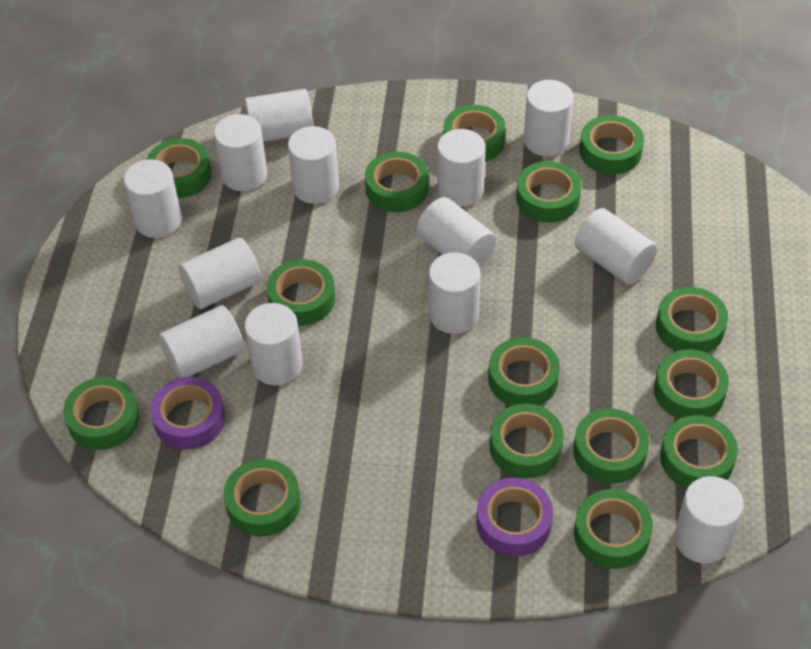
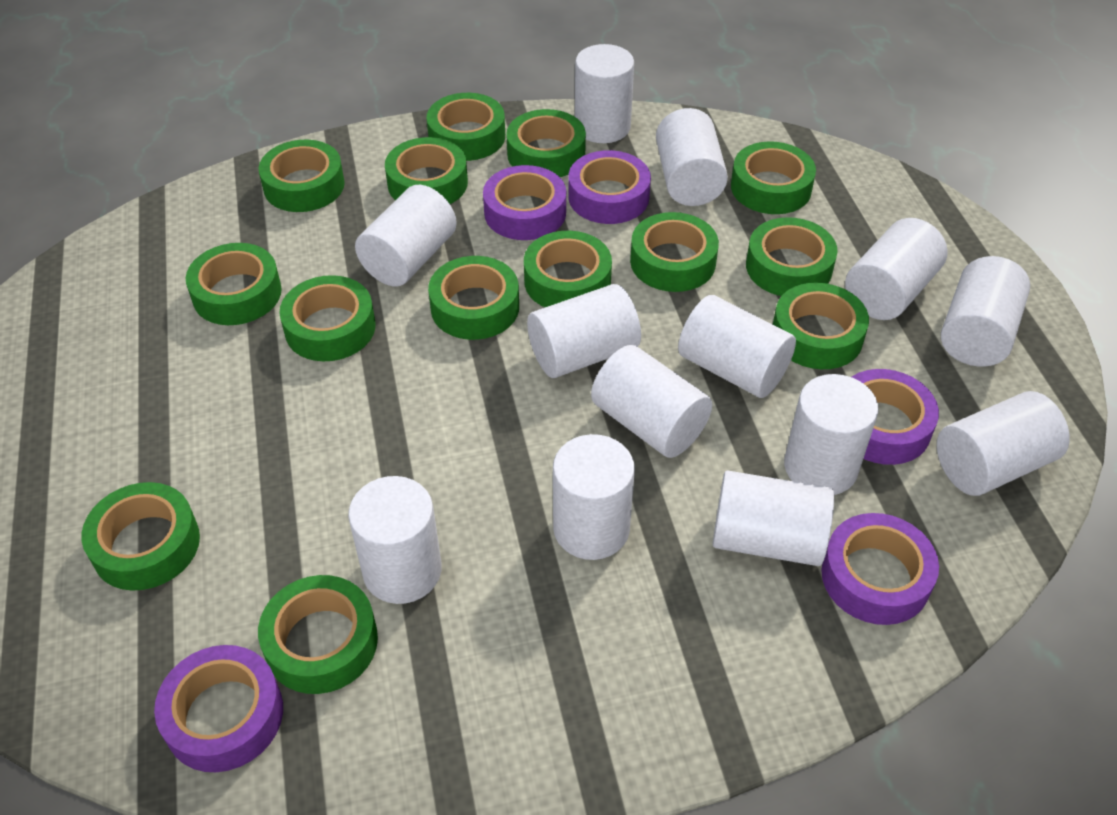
green tape: [63,377,139,450] [146,138,211,198] [223,459,301,537] [266,259,335,326] [365,151,429,212] [443,105,506,162] [488,337,560,406] [489,404,564,478] [516,161,581,223] [573,408,649,483] [574,489,653,569] [580,115,644,175] [654,350,729,419] [656,287,728,353] [660,415,738,488] = 15 -> [82,482,200,591] [186,243,282,325] [258,575,378,694] [259,140,345,212] [279,275,376,361] [385,137,468,204] [426,93,505,161] [428,256,519,340] [506,109,586,177] [524,231,612,307] [630,212,719,292] [731,141,816,214] [746,217,838,296] [773,283,869,369] = 14
purple tape: [150,377,225,450] [476,478,553,557] = 2 -> [154,645,283,772] [483,165,566,240] [568,150,651,224] [821,513,939,625] [852,369,939,465] = 5

